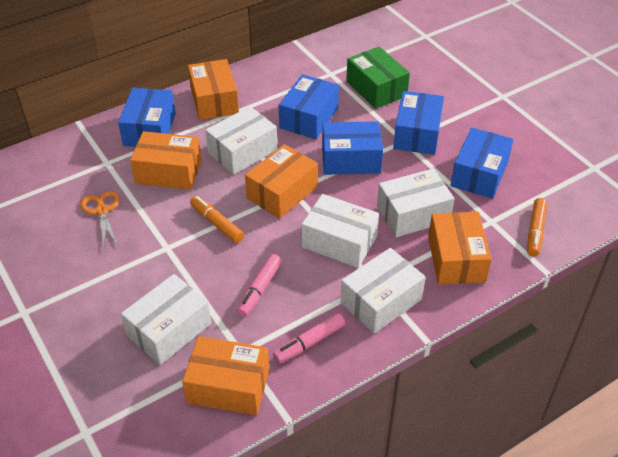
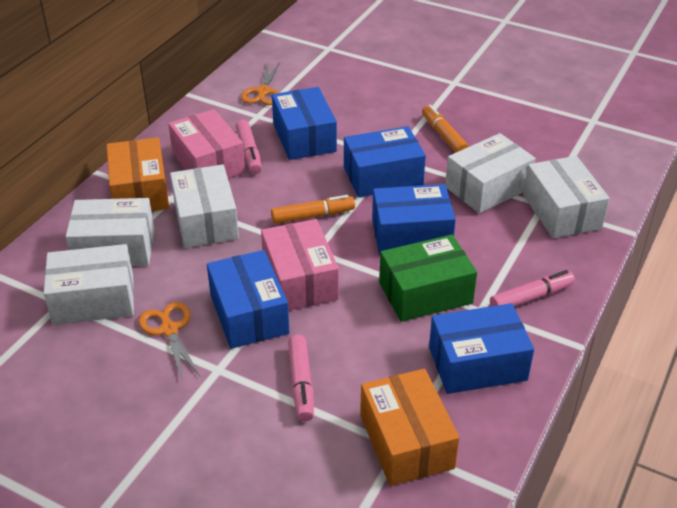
orange box: [130,131,202,190] [182,336,269,416] [188,59,239,120] [245,144,318,219] [428,212,492,285] = 5 -> [106,137,169,211] [360,369,459,486] = 2
orange scissors: [80,191,119,246] = 1 -> [138,302,200,381] [241,62,280,105] = 2
pink box: none = 0 -> [168,109,245,178] [261,219,339,311] = 2
pink marker: [236,254,282,317] [273,313,345,364] = 2 -> [236,120,262,174] [288,335,314,421] [490,270,575,307] = 3

